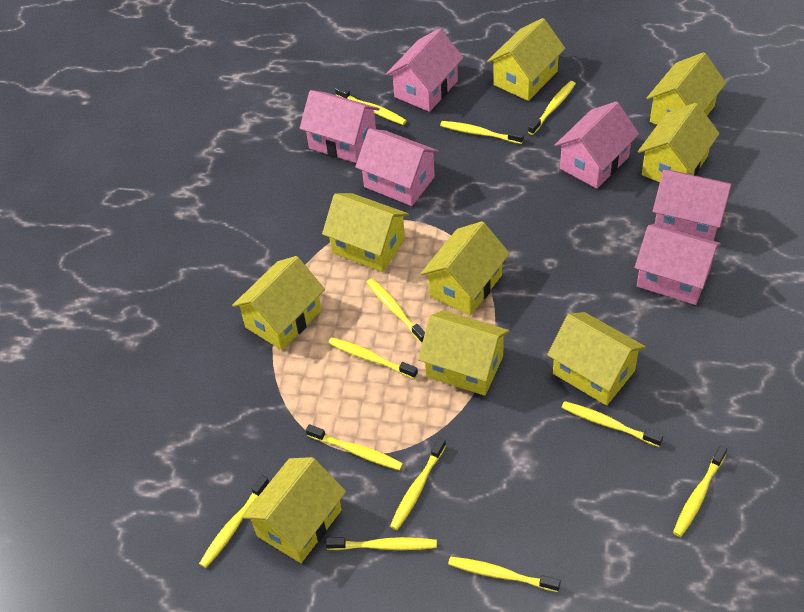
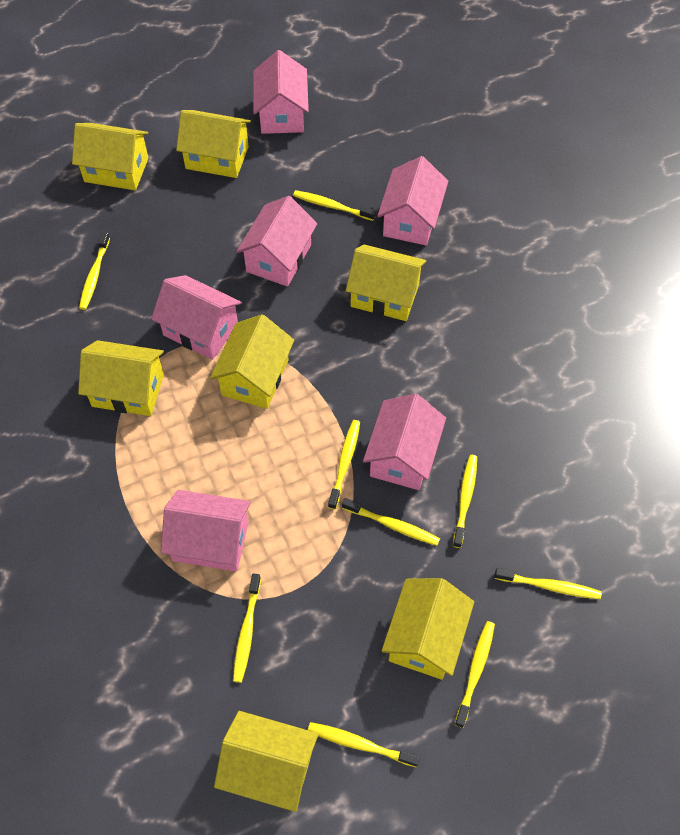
yellow house: [232,256,325,350] [242,457,346,563] [322,193,409,272] [418,310,510,396] [420,221,510,316] [487,18,565,101] [547,312,646,406] [638,103,720,182] [647,52,726,125] = 9 -> [72,123,149,190] [78,340,164,416] [176,110,251,178] [210,314,294,409] [214,711,318,812] [346,244,426,321] [382,578,474,680] = 7
yellow toothbrush: [199,475,269,568] [306,424,403,470] [325,537,437,550] [328,337,418,379] [335,86,407,125] [366,278,425,343] [390,437,446,530] [440,121,524,144] [448,557,561,592] [528,81,576,135] [562,401,663,447] [673,445,727,537] = 12 -> [79,231,110,310] [233,573,261,683] [293,190,376,221] [308,722,420,767] [328,420,360,509] [342,498,440,546] [453,455,477,548] [454,621,495,728] [494,568,602,599] = 9

